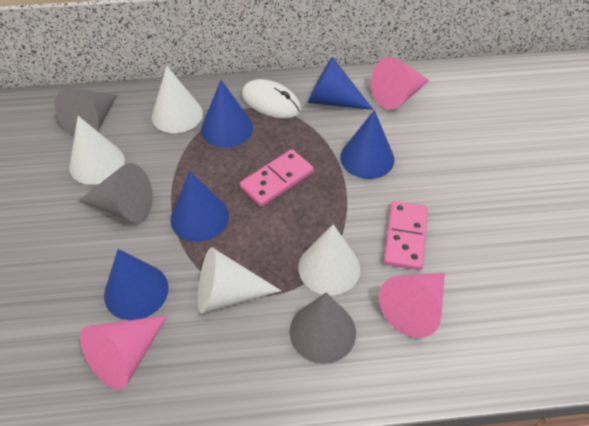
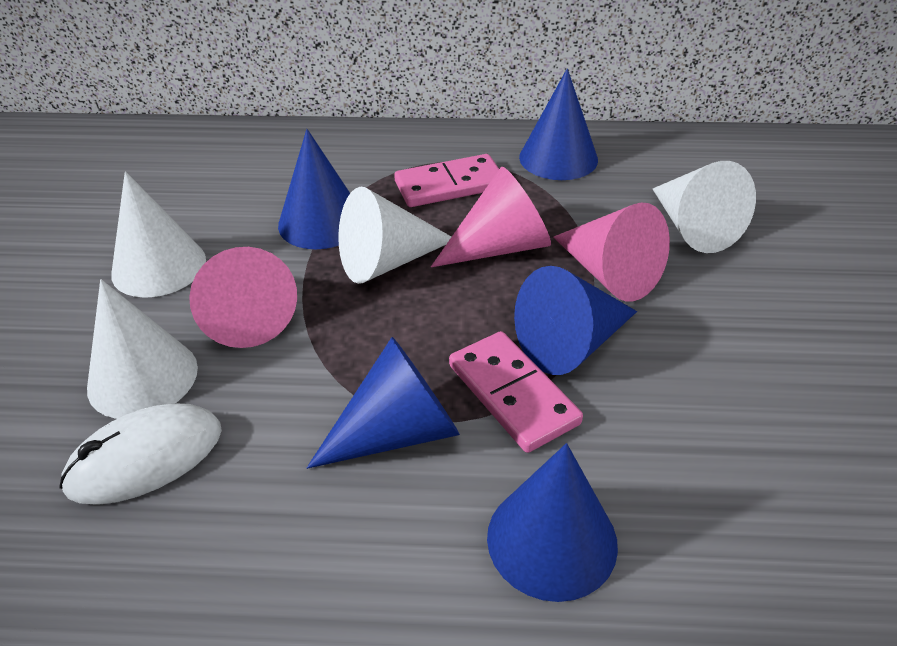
grey cone: [55,88,117,136] [78,163,153,222] [290,292,356,364] = 3 -> none = 0

